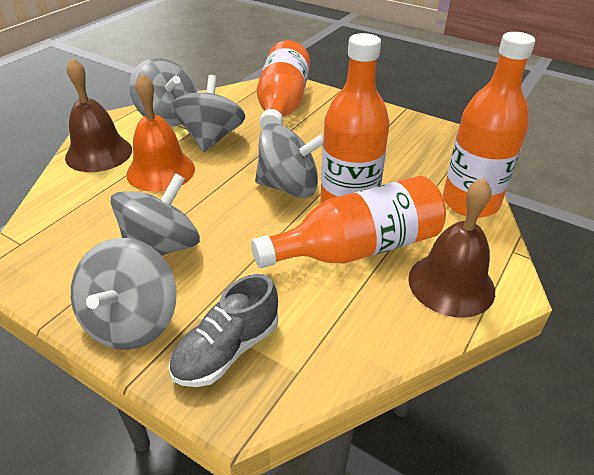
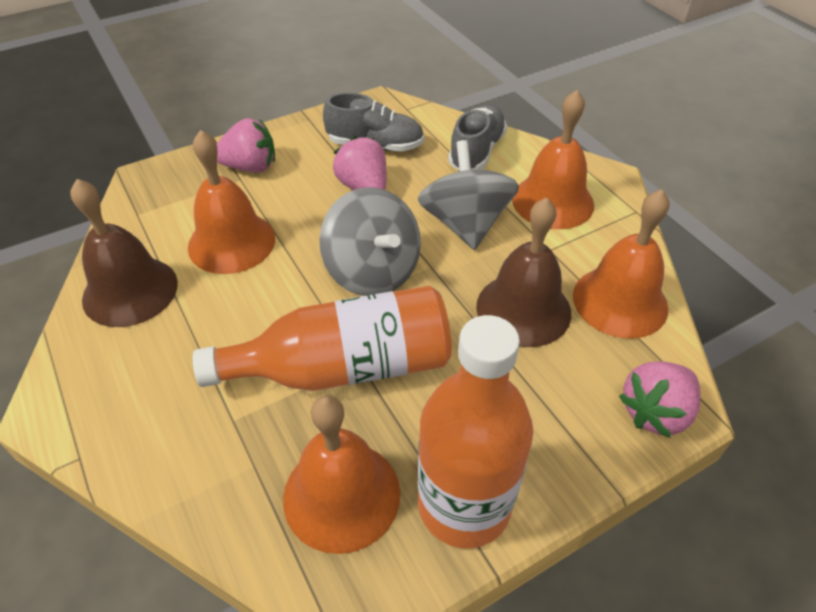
grey shoe: [169,274,278,387] = 1 -> [323,92,424,152] [448,104,507,171] = 2
grey spinning top: [71,238,177,350] [111,173,200,255] [129,58,197,126] [171,75,245,152] [255,123,324,198] = 5 -> [319,187,421,296] [418,140,519,250] = 2
orange bell: [126,74,195,192] = 1 -> [188,130,275,274] [283,395,400,554] [512,90,594,229] [573,189,670,339] = 4
orange bottle: [251,176,446,268] [257,40,310,129] [320,33,390,203] [443,32,535,218] = 4 -> [193,286,452,391] [418,315,533,548] = 2
pink strawberry: none = 0 -> [217,118,275,172] [333,136,387,190] [619,362,700,438] = 3

